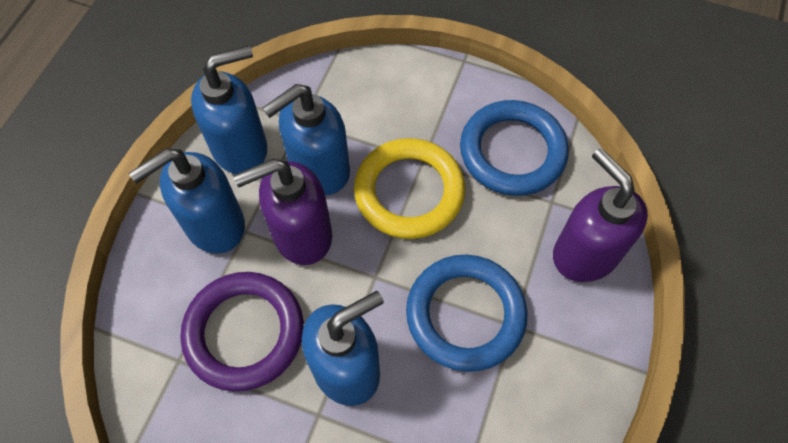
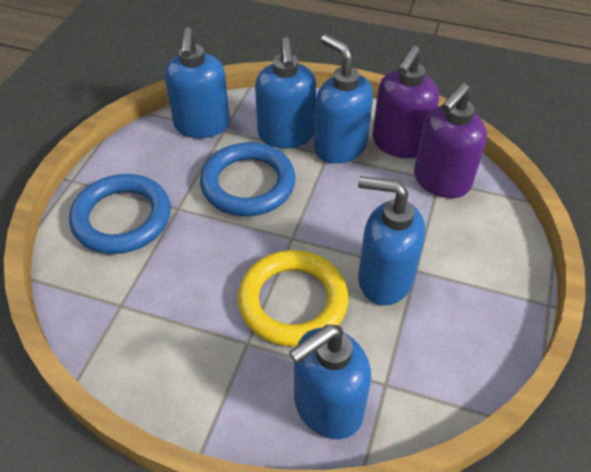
blue soap dispenser: [129,149,245,254] [191,45,267,174] [262,84,350,195] [302,291,384,406] = 4 -> [165,27,230,138] [255,37,316,148] [289,325,371,439] [314,34,373,164] [358,176,425,305] = 5
purple ring: [180,272,304,392] = 1 -> none = 0

